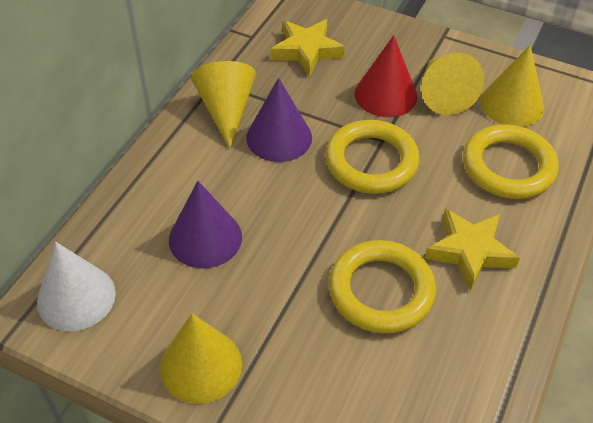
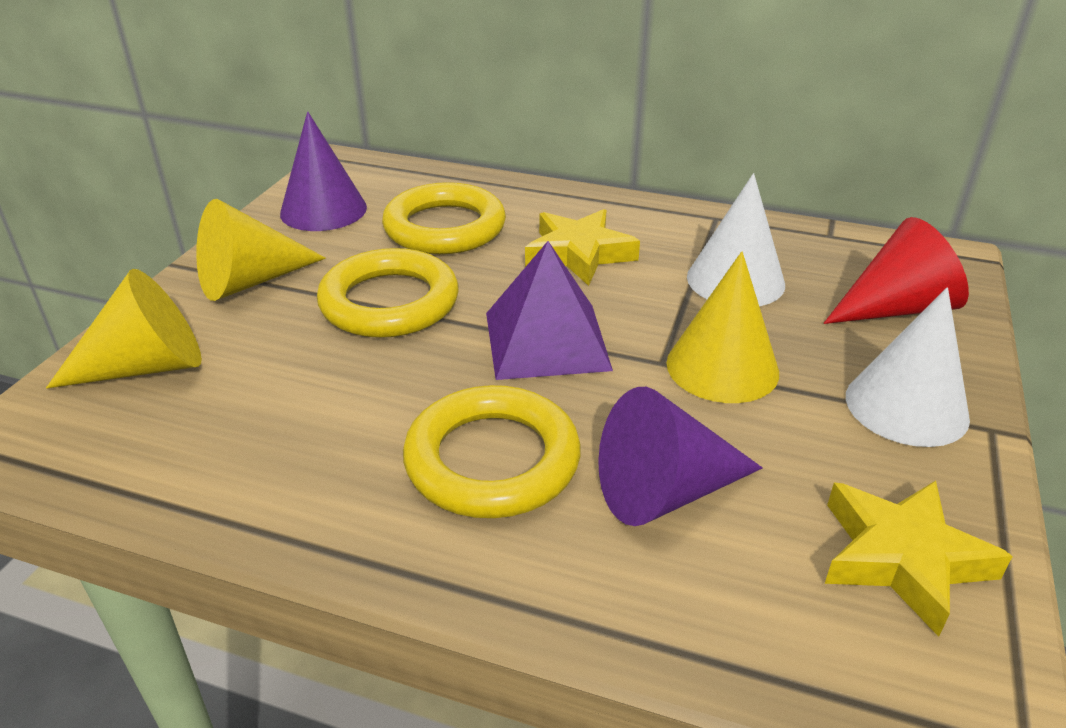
purple pyramid: none = 0 -> [486,241,613,380] = 1
white cone: [37,242,116,331] = 1 -> [687,173,785,306] [846,287,970,447] = 2
yellow cone: [160,314,242,404] [191,61,256,148] [421,53,484,115] [480,45,544,127] = 4 -> [46,269,202,388] [196,199,326,301] [666,251,779,403] = 3

